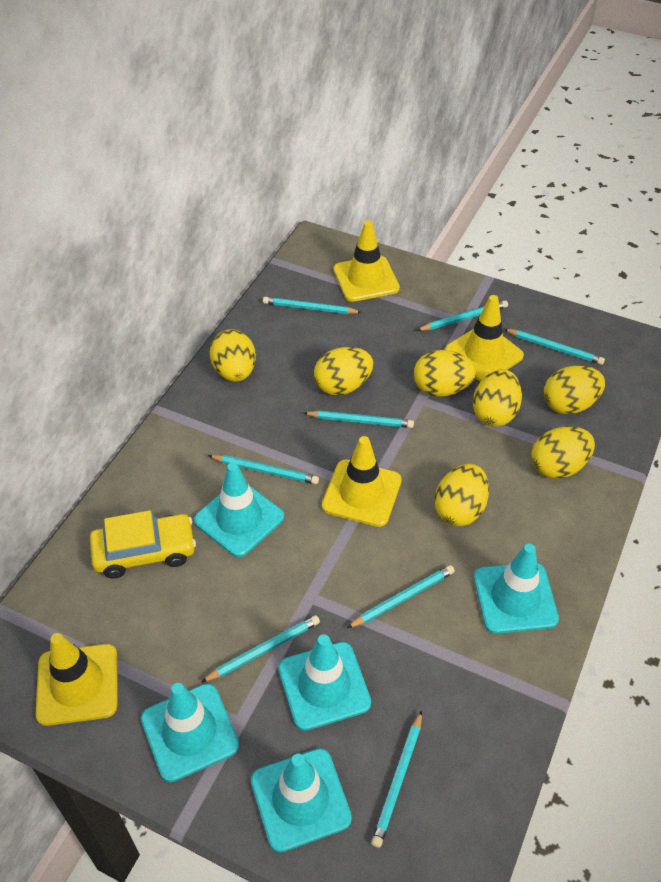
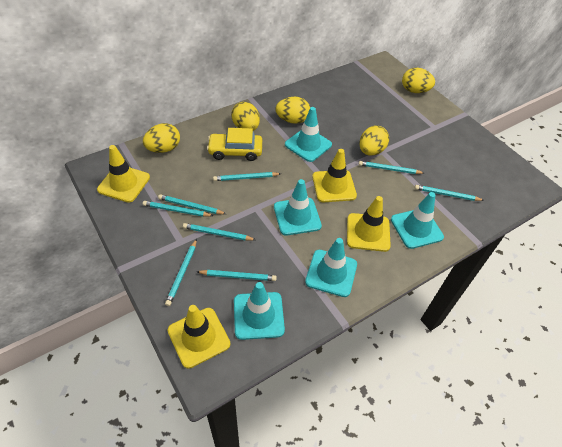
yellow egg: [209,329,256,382] [314,347,373,396] [413,350,476,397] [434,464,489,526] [473,369,522,427] [531,426,595,479] [544,365,605,415] = 7 -> [143,123,180,153] [231,102,260,131] [275,97,310,124] [359,126,389,156] [402,68,435,93] = 5

